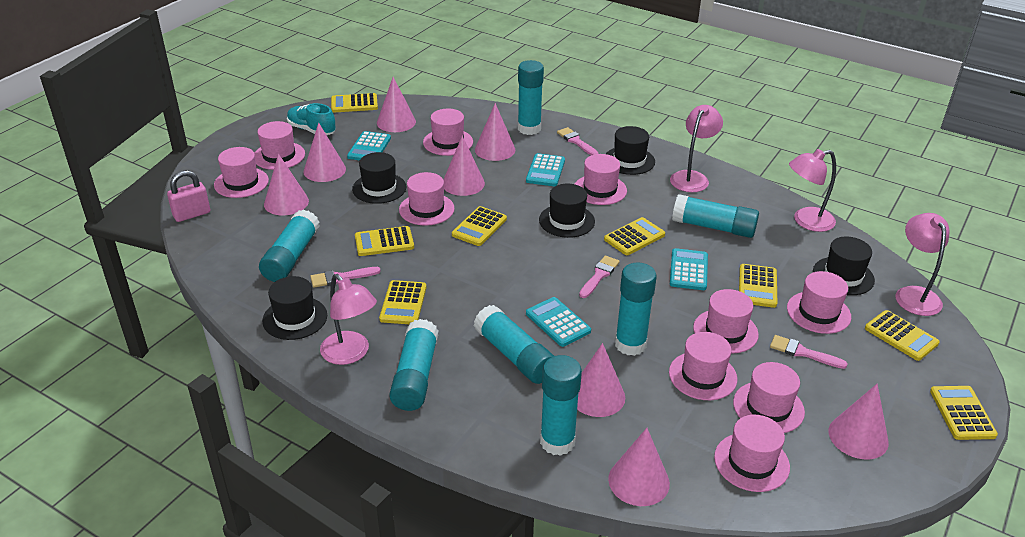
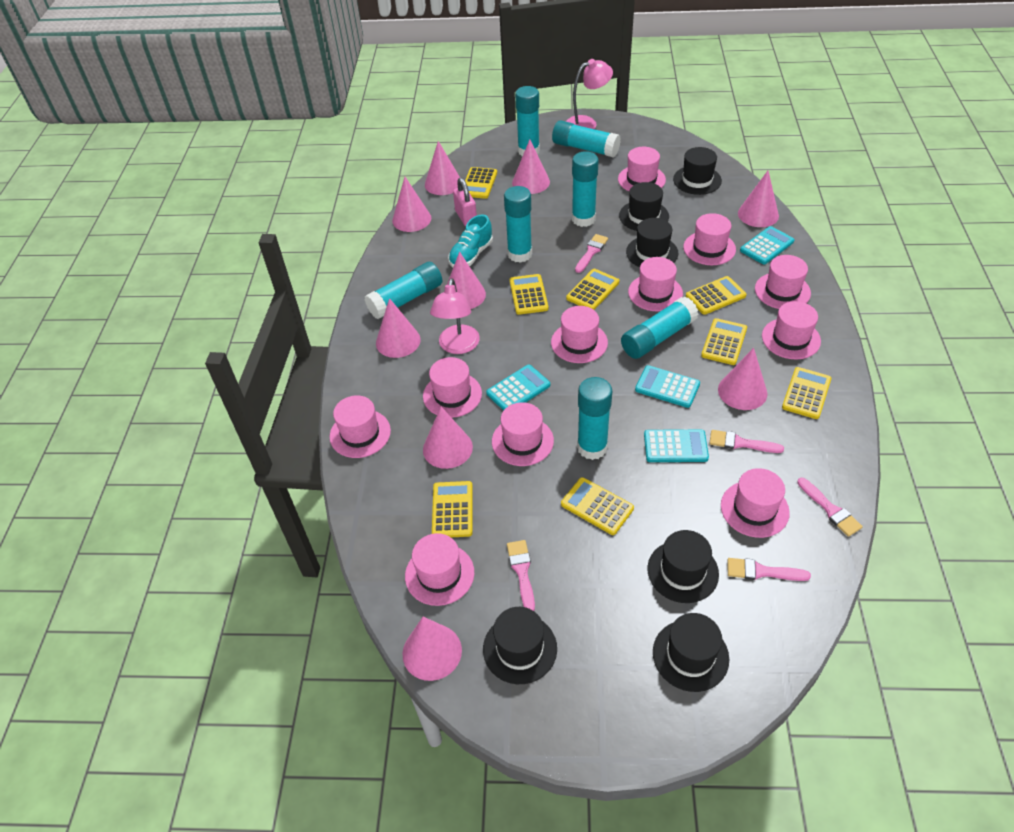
black hat: [262,276,327,340] [352,152,406,204] [539,184,595,238] [606,126,655,175] [813,237,875,295] = 5 -> [483,607,557,684] [619,182,669,231] [626,218,678,267] [647,530,719,603] [653,613,729,692] [673,147,722,195] = 6
pink brush: [310,267,381,287] [557,127,599,155] [579,256,620,298] [770,335,848,369] = 4 -> [507,540,535,611] [575,234,608,273] [710,430,784,453] [727,558,811,581] [797,478,863,537] = 5
pink cone: [264,154,309,215] [303,123,346,182] [377,77,416,132] [443,136,485,196] [475,103,515,161] [577,343,625,417] [608,428,670,506] [829,384,889,459] = 8 -> [376,298,421,358] [392,177,431,232] [402,617,462,681] [423,407,473,469] [425,141,460,195] [447,252,486,309] [512,139,550,194] [718,348,767,410] [738,171,779,227] = 9
pink hat: [214,147,269,198] [255,121,305,170] [399,172,455,226] [423,109,473,156] [575,154,627,205] [669,332,738,400] [693,289,759,354] [714,415,790,492] [733,362,805,433] [787,271,851,334] = 10 -> [330,395,391,458] [405,533,474,606] [423,357,482,418] [492,402,554,466] [551,306,608,363] [618,147,666,191] [628,257,683,311] [683,213,736,265] [721,468,790,538] [755,255,811,309] [762,301,821,359] = 11
pink lamp: [320,274,377,365] [670,105,723,192] [789,149,836,232] [896,213,950,316] = 4 -> [430,278,480,354] [566,59,613,129] = 2

